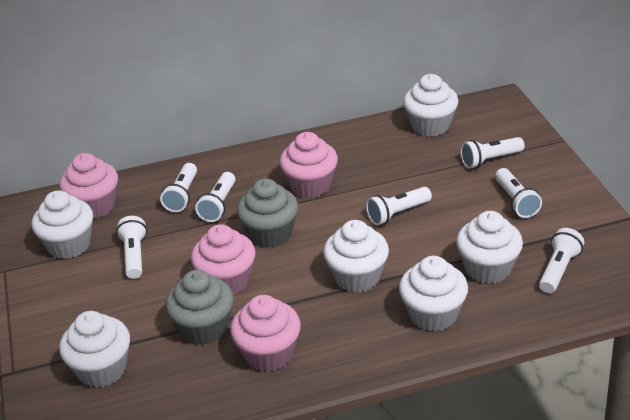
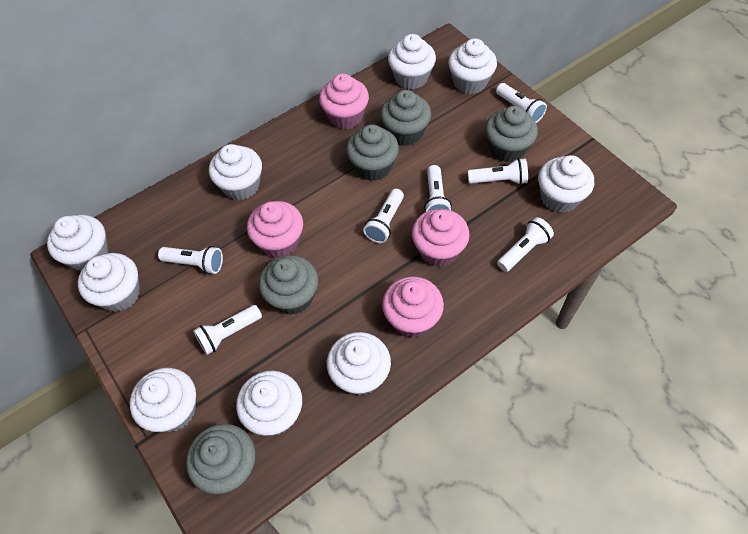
grey cupcake: [166,270,234,345] [237,179,298,248] = 2 -> [186,424,255,494] [259,255,318,315] [346,124,399,181] [380,90,431,146] [485,106,538,163] = 5
white cupcake: [32,190,93,259] [59,311,130,388] [323,220,389,293] [399,256,468,331] [403,74,459,137] [456,211,523,284] = 6 -> [47,215,109,271] [78,253,140,312] [130,368,196,432] [209,144,262,200] [236,371,302,436] [327,332,391,396] [388,34,436,89] [448,38,497,94] [538,155,594,213] = 9

